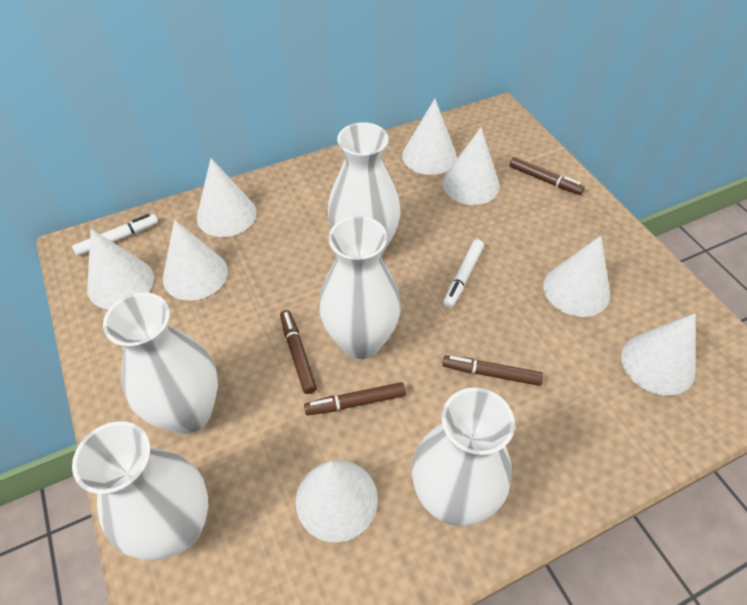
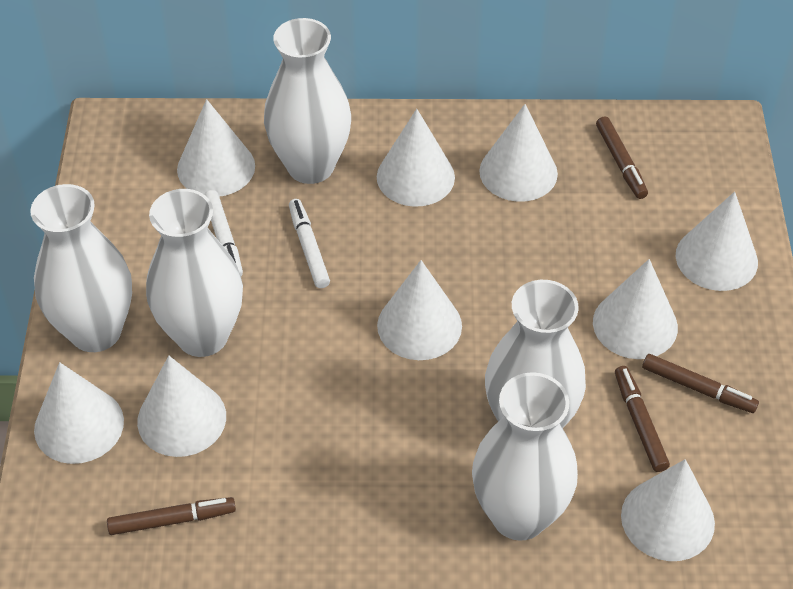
white cone: [87,229,154,309] [163,220,228,301] [197,158,257,237] [296,460,378,542] [402,99,457,175] [442,128,500,205] [544,236,610,317] [621,313,696,396] = 8 -> [34,362,124,464] [137,356,226,457] [177,99,255,197] [377,109,455,207] [377,260,462,360] [479,104,558,202] [593,259,678,359] [621,459,715,561] [676,192,758,291] = 9

